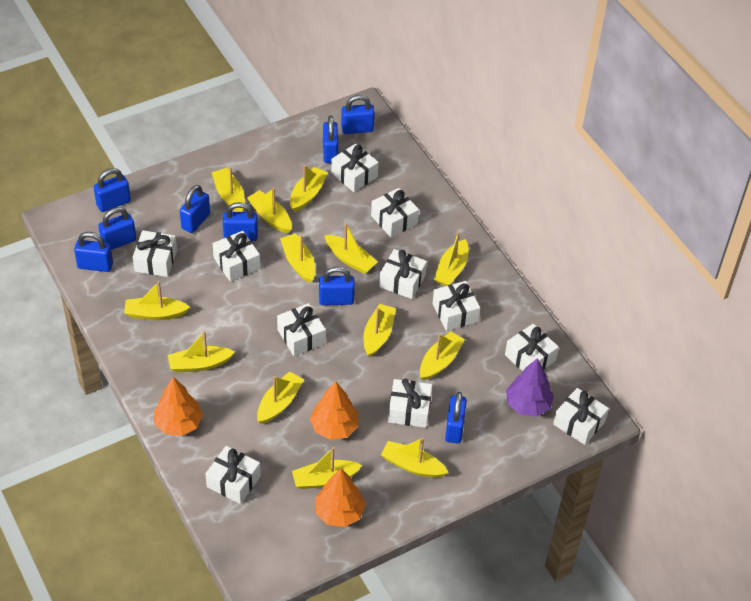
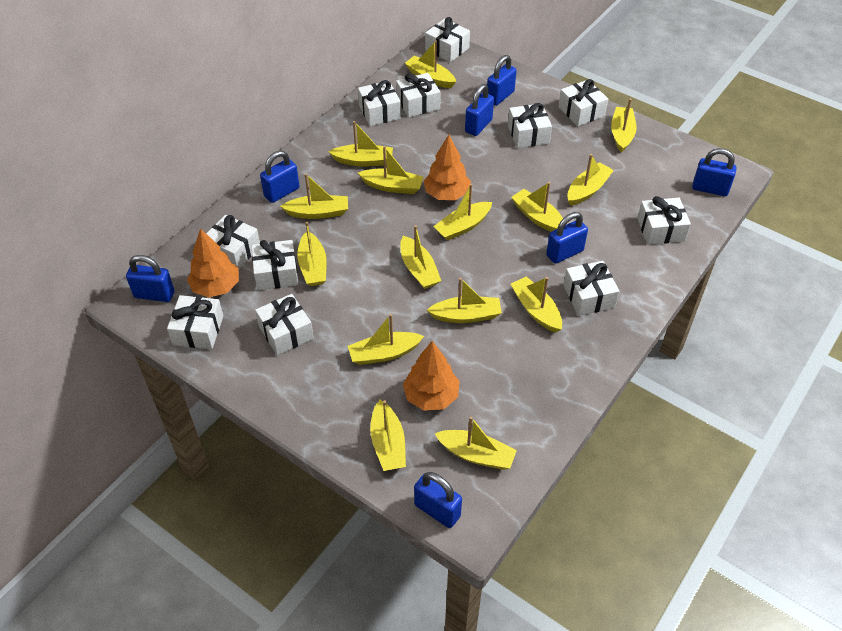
blue padlock: [74,232,113,272] [94,168,131,212] [98,207,136,250] [180,185,210,233] [223,202,258,241] [319,266,355,305] [323,115,338,163] [341,95,375,134] [445,392,467,443] = 9 -> [126,255,174,302] [260,151,299,203] [414,472,462,528] [465,84,494,136] [487,55,517,106] [546,212,588,264] [692,148,736,196] = 7
purple tree: [506,358,554,417] = 1 -> none = 0
yellow boat: [124,281,190,320] [168,331,235,372] [211,167,245,212] [247,188,292,234] [257,371,304,424] [280,233,315,283] [290,165,328,212] [292,447,362,489] [325,223,377,274] [364,304,396,357] [381,437,449,478] [420,331,465,381] [434,232,468,286] = 13 -> [280,173,348,219] [297,222,327,286] [328,121,393,167] [348,314,424,365] [358,146,423,194] [370,400,406,471] [400,225,441,289] [405,41,456,88] [427,278,502,323] [433,184,492,241] [434,416,517,470] [511,182,563,232] [511,276,562,333] [567,154,614,206] [611,99,637,153] = 15

